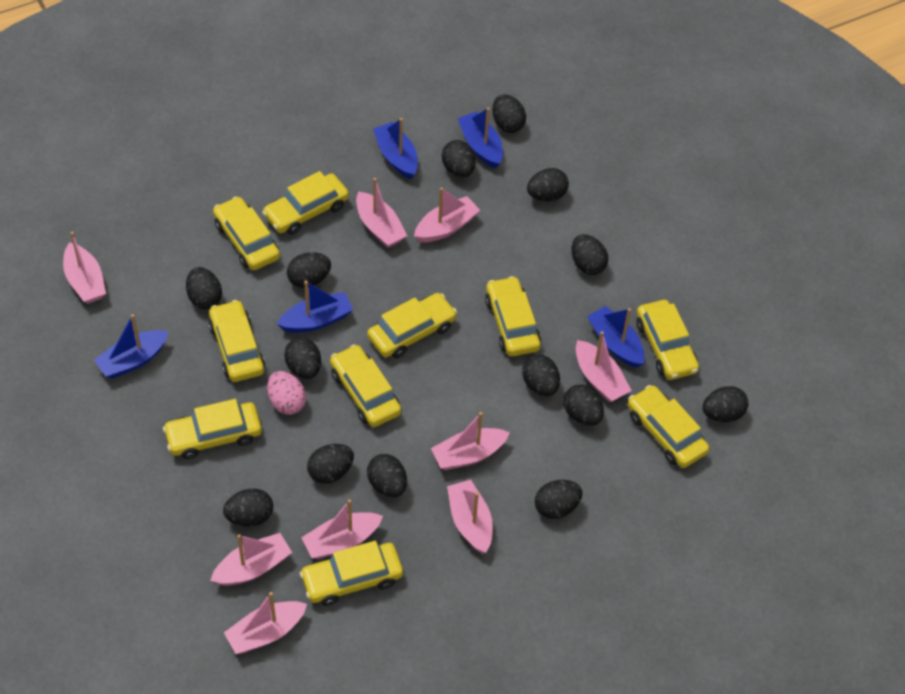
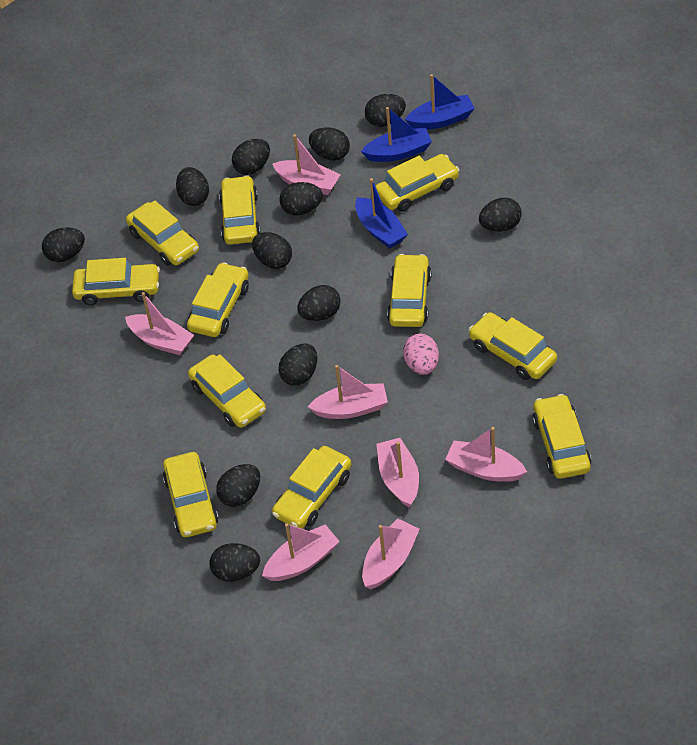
black egg: [186,267,222,310] [223,488,273,526] [284,337,321,379] [287,252,331,288] [307,444,354,484] [367,454,407,498] [442,140,475,178] [492,94,526,133] [522,355,560,396] [527,168,569,202] [535,480,582,519] [563,384,604,426] [571,234,608,275] [703,386,748,422] = 14 -> [42,227,85,262] [176,167,209,206] [209,543,260,582] [216,464,260,507] [232,139,270,175] [252,232,292,269] [278,343,317,386] [279,182,323,215] [297,285,341,321] [309,127,350,161] [365,94,406,127] [479,198,522,232] = 12
blue boat: [94,314,168,379] [277,281,353,333] [373,118,418,179] [458,107,503,169] [587,306,645,368] = 5 -> [355,178,408,249] [361,107,432,162] [405,74,475,129] = 3
pink boat: [63,232,106,304] [210,533,292,586] [224,592,307,654] [301,499,383,559] [356,178,407,248] [414,187,480,243] [431,412,510,470] [447,480,493,554] [576,331,632,402] = 9 -> [125,292,194,355] [262,523,340,581] [273,134,341,195] [308,365,388,419] [362,519,420,590] [376,438,419,508] [445,427,527,482] = 7
yellow car: [163,399,262,459] [208,300,265,382] [213,196,280,270] [262,171,349,235] [300,541,403,606] [330,344,401,427] [367,293,457,359] [485,276,541,356] [628,385,709,468] [636,300,699,380] = 10 -> [72,258,160,306] [126,200,199,266] [163,452,218,537] [187,262,249,337] [188,354,266,428] [219,175,261,245] [272,446,351,529] [375,154,459,212] [387,254,432,327] [469,312,557,380] [532,394,591,479] = 11

